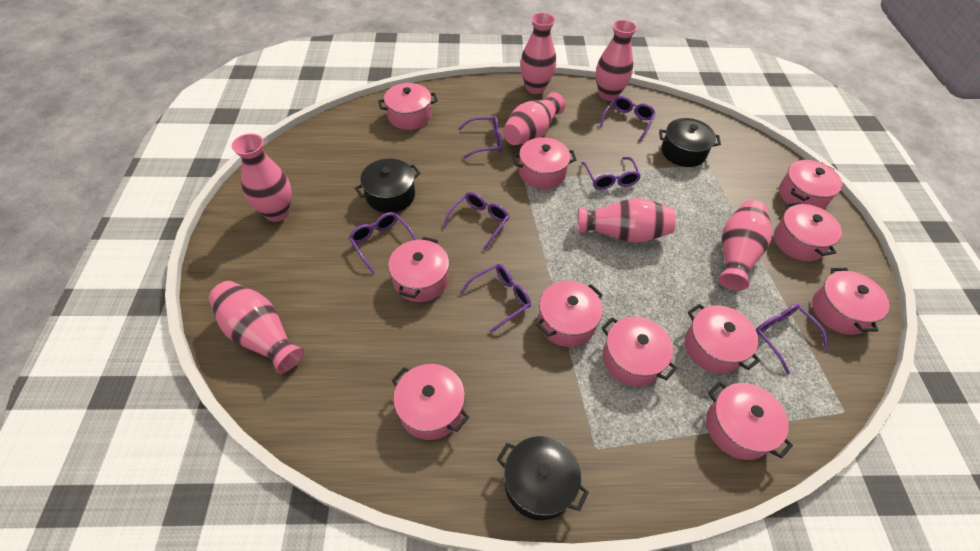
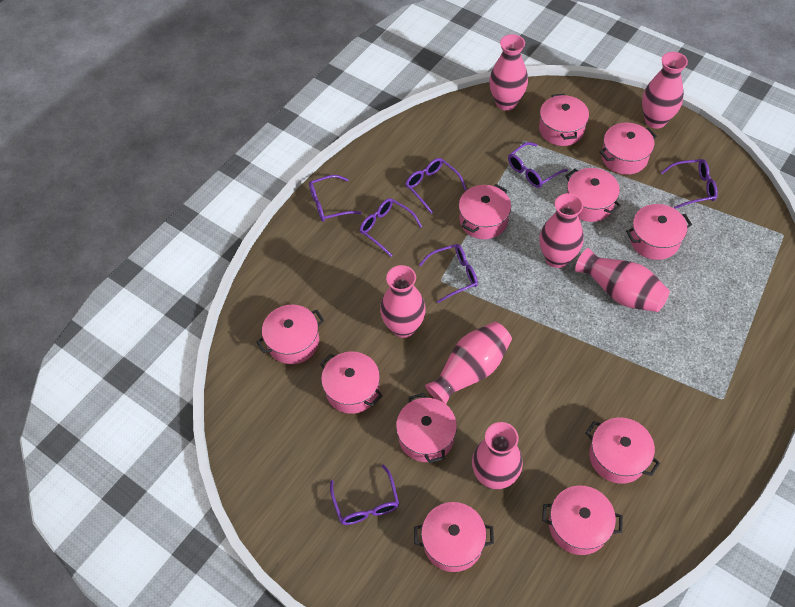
black pot: [355,159,421,213] [497,436,589,520] [659,118,721,167] = 3 -> none = 0

